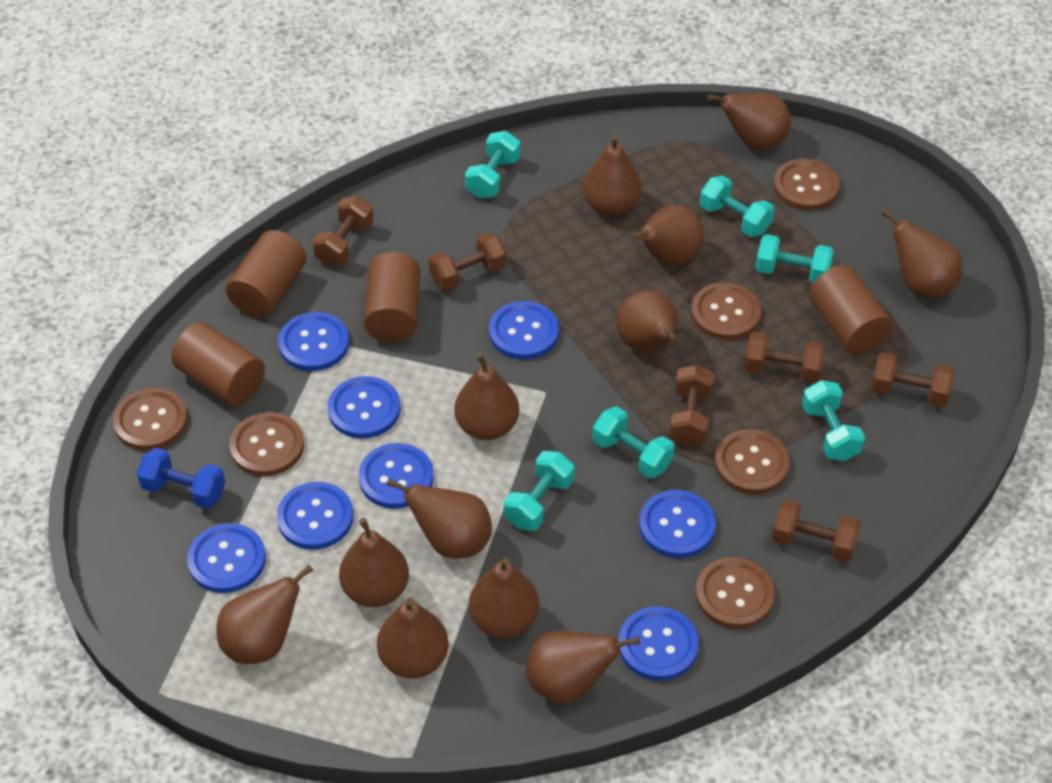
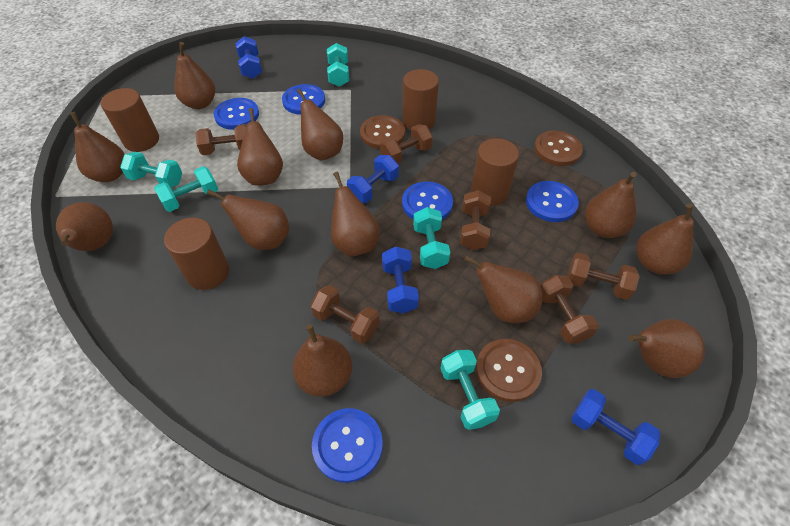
blue button: [187,523,266,593] [277,482,354,549] [278,312,349,371] [327,376,401,439] [359,443,434,509] [489,301,559,360] [619,606,699,681] [639,490,716,558] = 8 -> [214,98,259,130] [282,84,325,115] [312,408,383,483] [402,182,453,220] [526,181,579,222] = 5
blue dumbbell: [137,448,225,509] = 1 -> [235,36,262,79] [347,155,399,203] [382,247,419,313] [571,389,661,465] = 4
brown button: [113,388,188,451] [229,412,304,476] [691,282,761,340] [696,557,775,629] [715,429,790,494] [773,159,840,210] = 6 -> [360,115,405,149] [476,339,542,402] [534,130,583,166] = 3
turquoise dumbbell: [465,131,520,198] [504,451,575,531] [593,407,675,479] [700,175,774,237] [756,234,834,283] [802,380,865,461] = 6 -> [120,152,182,188] [154,166,218,212] [327,43,349,87] [413,207,450,269] [440,350,500,430] = 5

